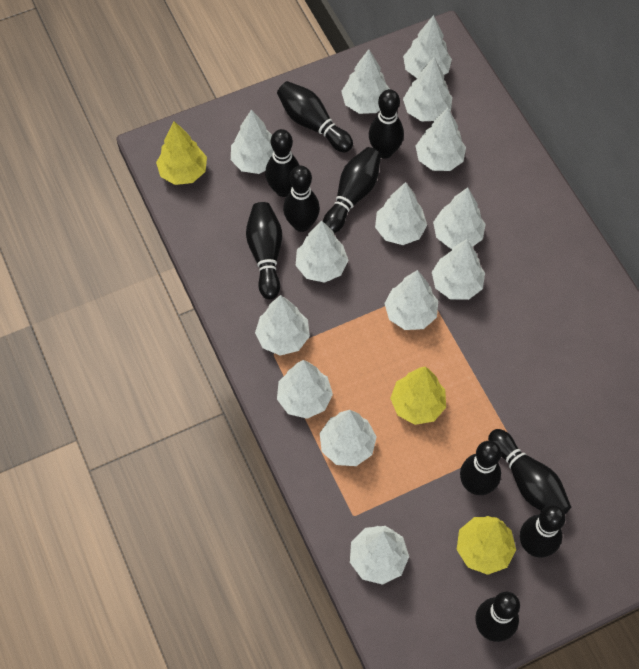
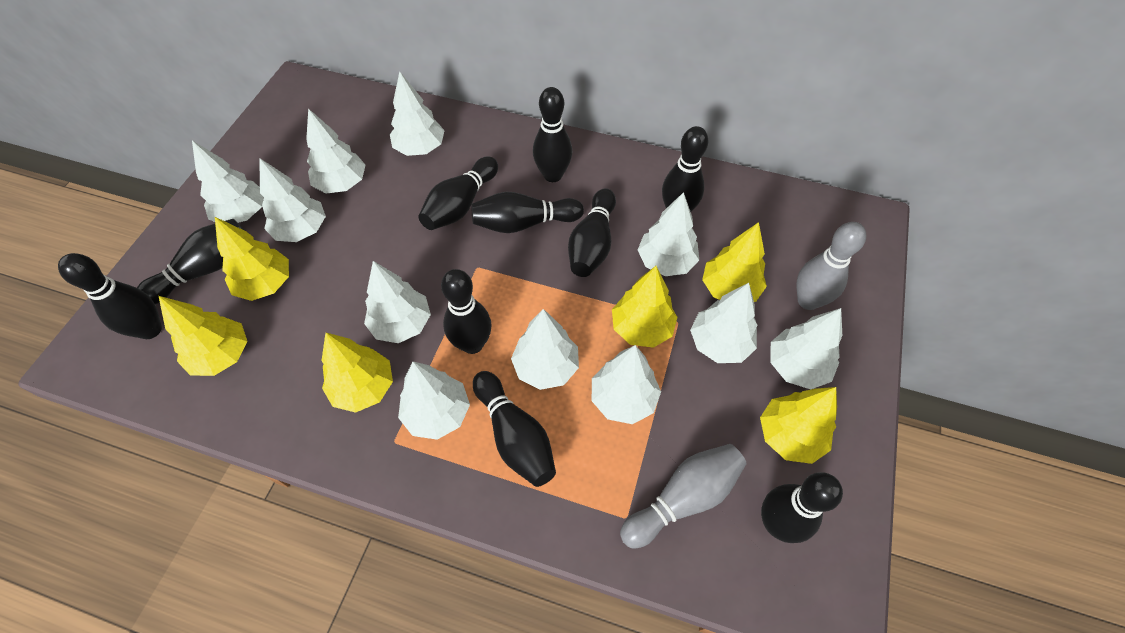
grey bowling pin: none = 0 -> [620,444,747,548] [797,222,866,310] = 2
white tree: [231,110,274,174] [255,295,310,356] [277,360,333,419] [296,220,348,283] [320,410,377,466] [341,49,390,114] [350,526,409,585] [375,182,427,245] [384,270,438,330] [403,15,452,79] [403,57,452,121] [415,108,466,171] [432,239,485,300] [433,187,486,249] = 14 -> [192,141,264,223] [259,158,326,242] [306,109,365,194] [364,261,431,343] [390,71,445,156] [398,362,470,440] [511,309,579,390] [592,345,661,424] [638,192,699,276] [690,283,757,363] [770,308,842,389] = 11
yellow tree: [156,121,207,185] [390,367,446,425] [457,516,516,575] = 3 -> [159,296,247,376] [215,217,289,301] [322,332,393,413] [612,266,678,348] [702,222,767,302] [760,387,837,464] = 6

